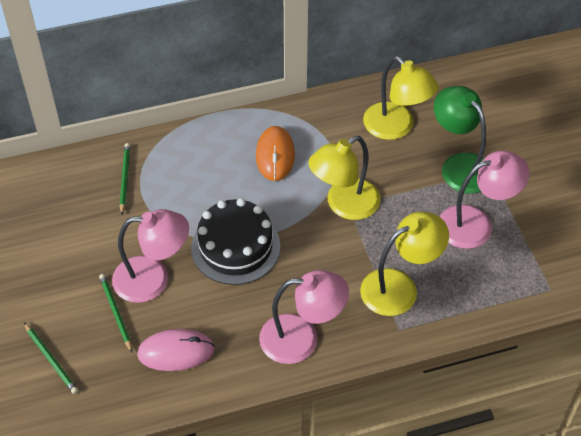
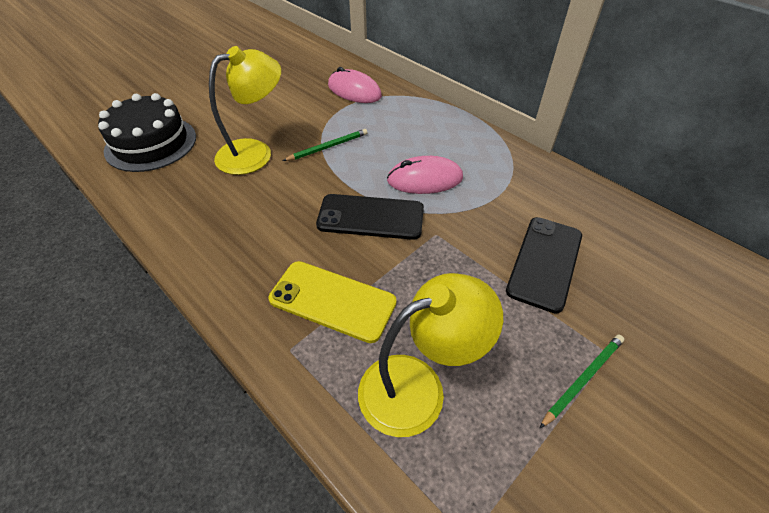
black phone: none = 0 -> [316,194,424,240] [506,217,582,314] = 2
green lamp: [434,86,486,194] = 1 -> none = 0
green pencil: [24,323,78,394] [99,274,132,352] [120,143,130,215] = 3 -> [283,129,368,161] [540,335,624,428] = 2
orange mouse: [256,126,295,181] = 1 -> none = 0
pink lamp: [112,209,189,303] [259,270,349,364] [440,151,530,249] = 3 -> none = 0
pink mouse: [137,329,215,371] = 1 -> [328,67,382,103] [387,156,463,194] = 2
yellow lamp: [308,136,381,220] [360,212,449,316] [363,56,439,140] = 3 -> [209,46,281,175] [358,273,503,437] = 2
yellow phone: none = 0 -> [268,261,397,343] = 1

